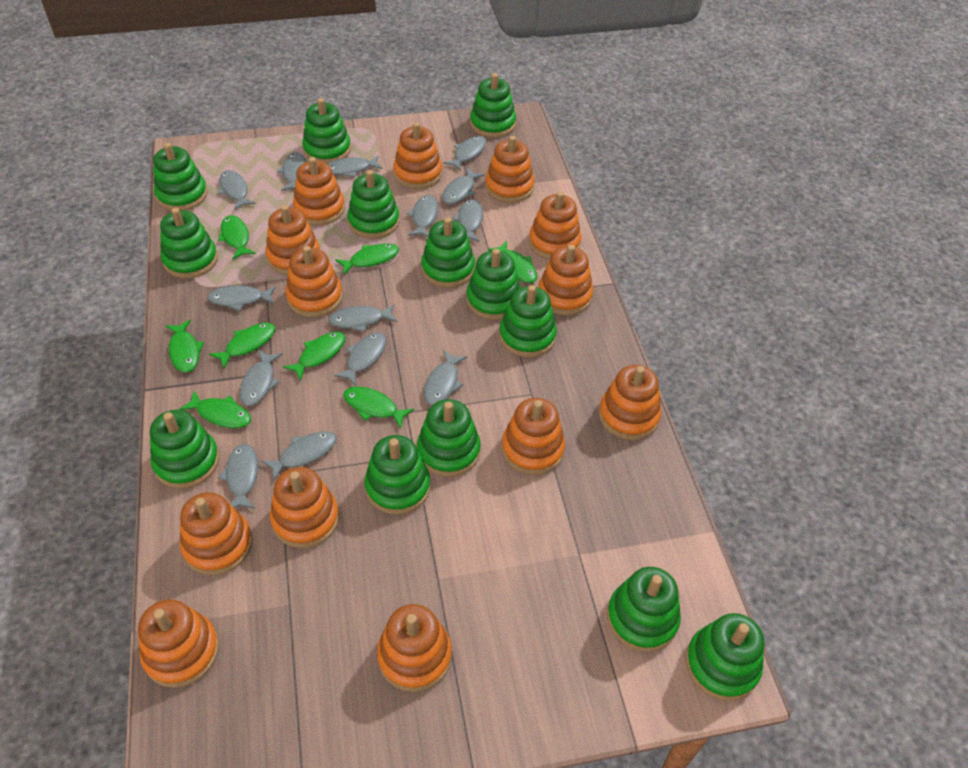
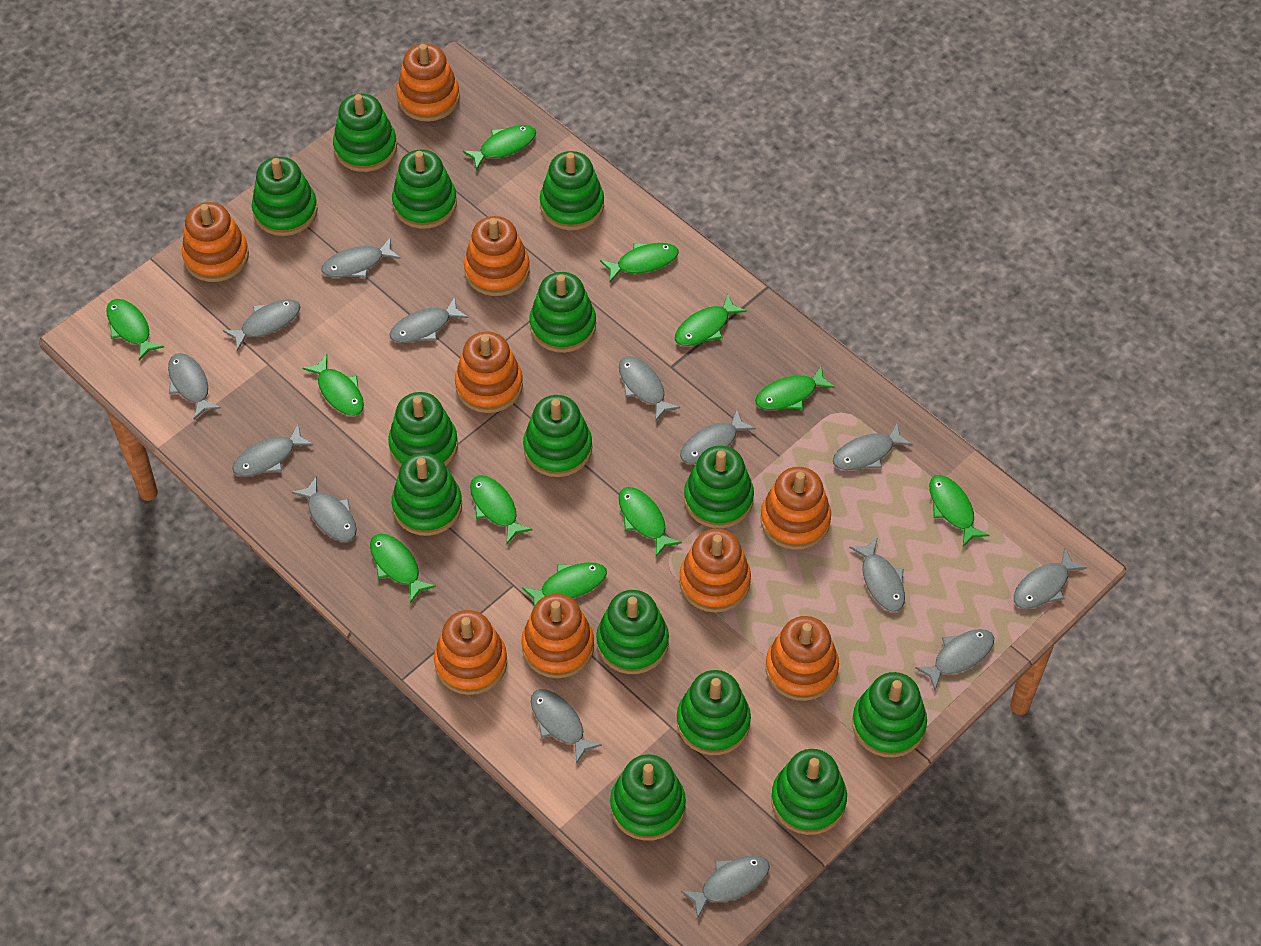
green fish: [165,320,204,372] [179,391,251,428] [209,323,275,368] [218,215,256,259] [283,332,345,380] [335,244,399,275] [343,387,414,428] [488,241,537,283] = 8 -> [107,299,164,361] [302,354,364,416] [370,534,436,603] [463,125,536,170] [470,475,533,544] [522,562,607,606] [600,243,679,282] [619,487,682,557] [675,293,747,346] [755,366,835,410] [929,475,990,547] = 11
green stacking toy: [150,410,219,488] [153,143,208,211] [160,208,218,278] [302,98,351,163] [347,170,399,239] [364,435,430,515] [417,399,481,477] [421,217,475,288] [466,249,521,320] [470,73,516,138] [499,285,557,357] [607,567,681,652] [686,613,764,701] = 13 -> [252,157,318,236] [333,93,397,172] [388,392,458,467] [392,149,457,229] [392,453,462,536] [523,395,592,477] [530,272,596,353] [540,151,604,230] [596,590,669,674] [610,754,686,841] [677,670,751,755] [684,446,754,528] [771,749,847,835] [852,672,927,758] = 14
orange stacking toy: [138,599,219,688] [180,492,253,575] [266,205,320,275] [270,467,339,548] [286,246,343,317] [293,157,345,226] [377,604,452,692] [393,122,442,189] [485,136,535,203] [502,398,565,475] [529,191,582,260] [538,245,593,315] [599,365,661,440] = 13 -> [182,202,249,282] [397,44,460,122] [434,610,507,695] [455,331,523,413] [464,216,530,296] [521,594,594,678] [679,529,751,613] [760,467,831,550] [766,616,839,701] = 9

